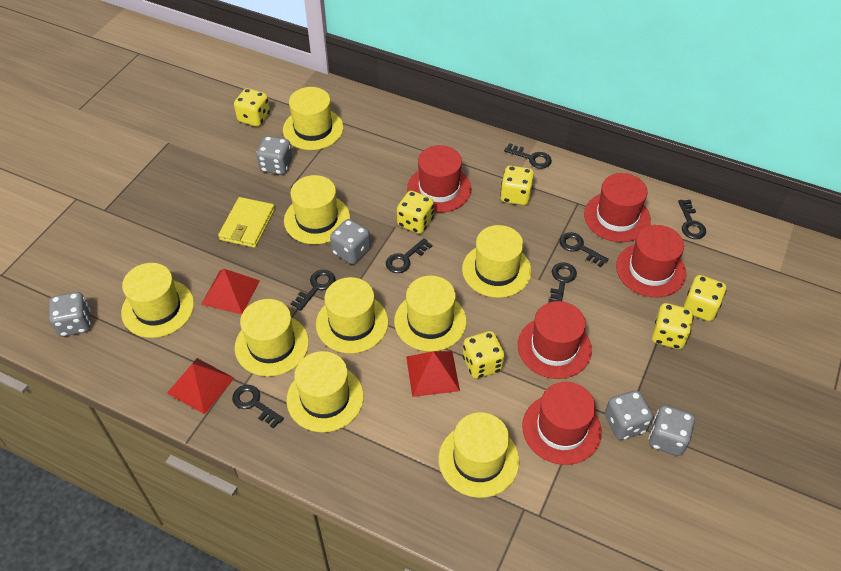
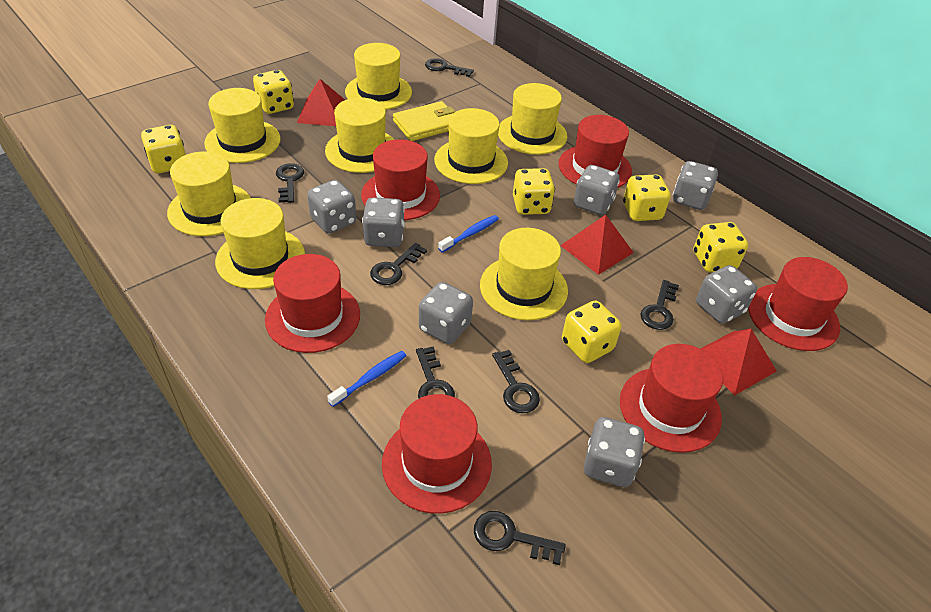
blue toothbrush: none = 0 -> [327,351,406,407] [438,215,499,253] = 2
grey dice: [49,292,91,337] [256,136,292,175] [330,219,370,264] [605,390,653,440] [648,405,695,456] = 5 -> [307,180,356,234] [362,197,405,247] [419,282,473,344] [574,165,620,215] [584,417,645,487] [673,161,718,210] [696,265,757,324] = 7
red hat: [407,145,471,213] [518,301,592,379] [522,382,602,465] [584,173,651,242] [616,225,686,297] = 5 -> [265,254,360,353] [361,139,440,220] [382,394,492,514] [559,115,632,188] [620,344,723,453] [748,257,848,351] = 6
yellow hat: [121,263,194,338] [235,299,309,376] [283,87,344,150] [284,175,350,244] [287,351,364,432] [316,277,388,353] [394,276,467,352] [438,412,519,498] [462,225,531,298] = 9 -> [167,151,251,236] [204,88,281,163] [215,198,305,289] [325,97,395,173] [345,43,412,110] [434,108,508,184] [480,228,568,320] [498,83,567,155] = 8

